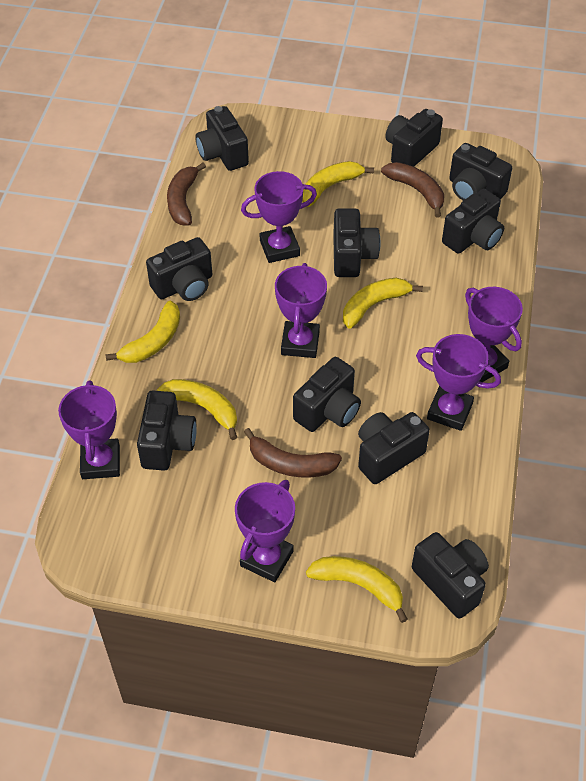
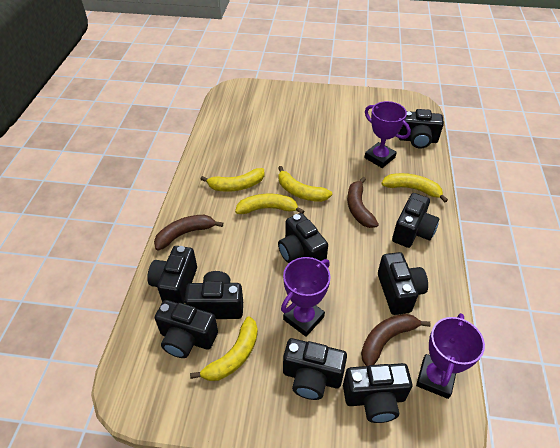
black camera: [137,391,197,471] [146,237,212,301] [195,106,249,171] [293,357,361,432] [333,208,381,277] [358,412,430,484] [385,109,443,167] [412,532,489,619] [442,189,504,254] [449,143,512,201] = 10 -> [147,246,197,304] [155,300,218,358] [184,271,243,319] [278,213,328,263] [283,338,347,400] [343,363,412,423] [378,252,428,315] [392,193,439,248] [398,109,444,148] = 9
purple trophy: [58,380,120,479] [235,480,295,582] [241,171,317,263] [275,263,327,358] [416,334,501,431] [465,287,523,382] = 6 -> [281,257,331,337] [364,101,411,168] [416,313,485,399] = 3

